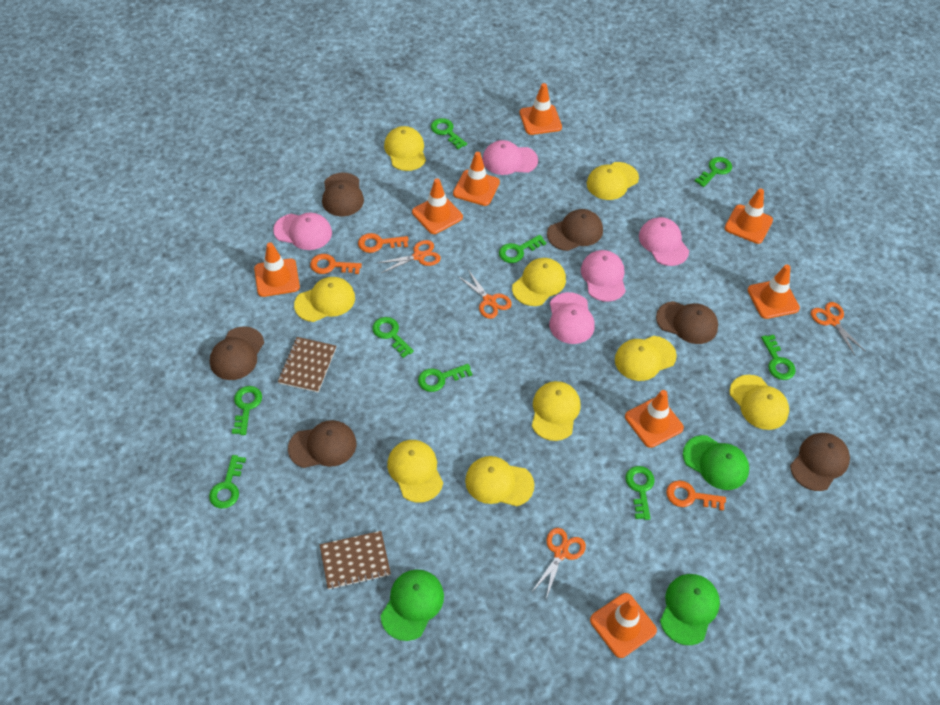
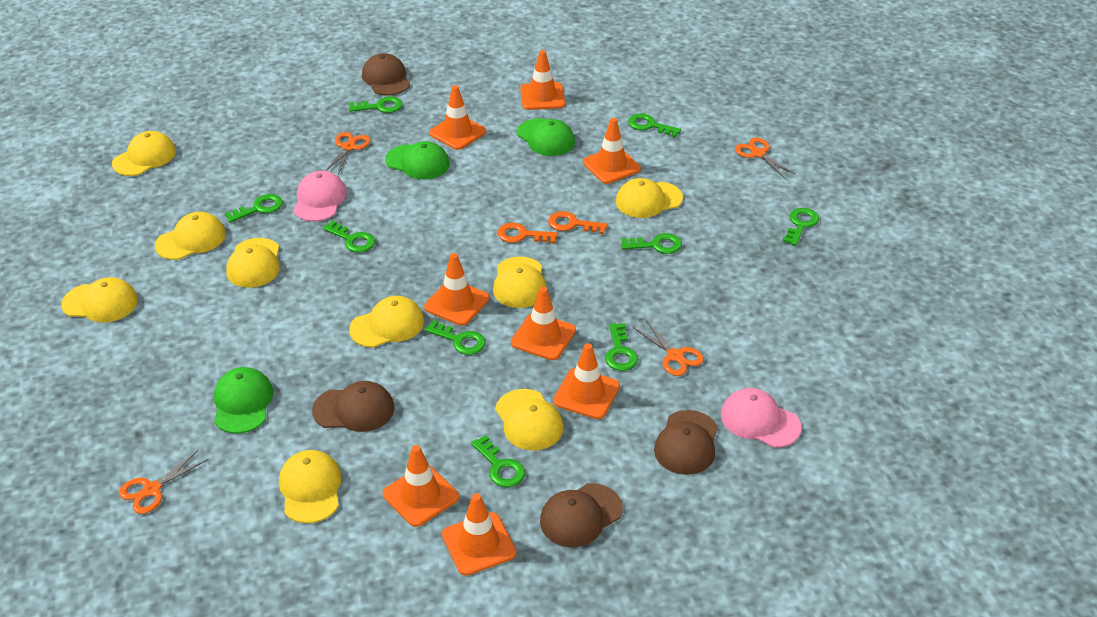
brown cap: [210,326,264,380] [288,420,356,468] [322,173,364,216] [547,209,603,251] [656,301,718,344] [790,433,850,491] = 6 -> [312,381,394,432] [362,53,410,96] [540,483,622,547] [654,410,718,475] = 4
brown notebook: [278,337,336,392] [320,531,391,589] = 2 -> none = 0
orange key: [310,254,362,274] [358,233,409,253] [666,480,726,511] = 3 -> [498,223,558,243] [548,211,608,234] = 2
pink cap: [273,213,332,250] [482,140,538,175] [549,292,595,344] [581,250,626,302] [639,217,689,266] = 5 -> [293,171,347,221] [721,388,802,448] = 2

